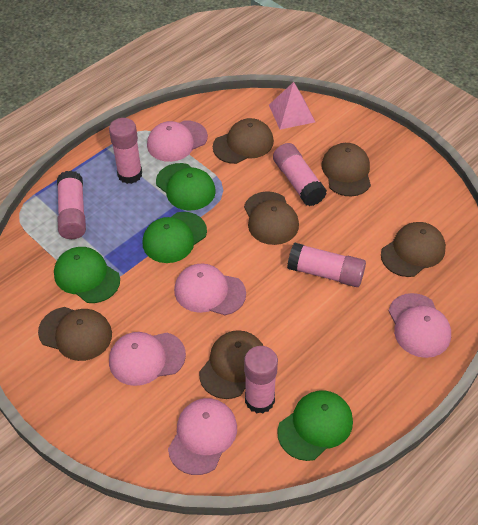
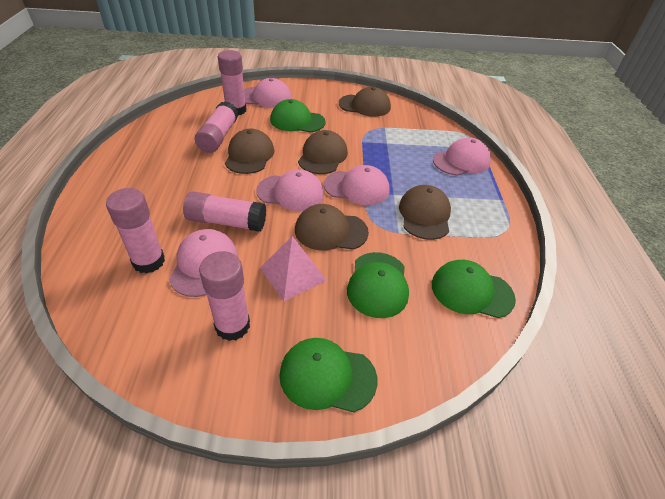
brown cap: [38,307,112,361] [199,330,263,399] [213,118,274,164] [244,191,299,245] [322,143,371,196] [381,222,446,277] = 6 -> [225,129,274,174] [295,204,369,250] [298,130,348,174] [339,87,391,117] [399,185,451,240] = 5

